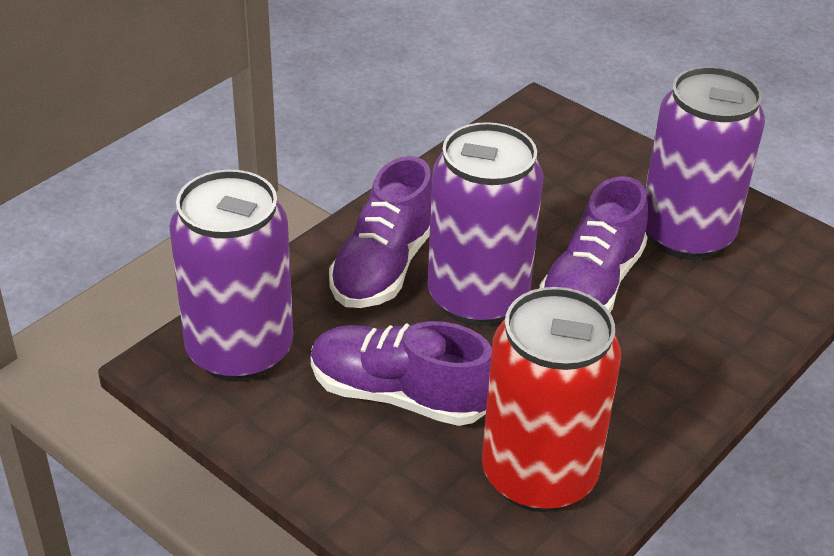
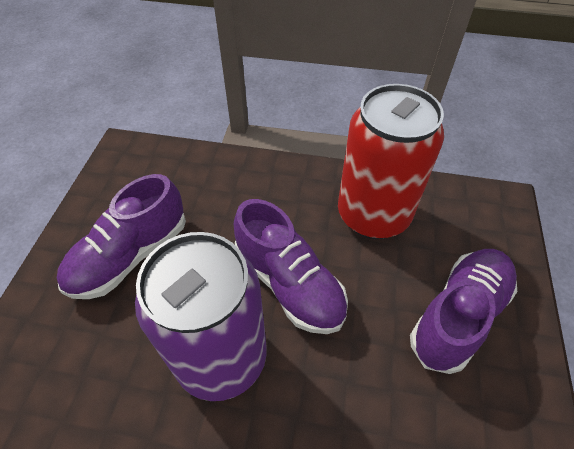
purple can: [169,170,293,382] [427,122,544,326] [645,66,765,260] = 3 -> [135,232,267,401] = 1

